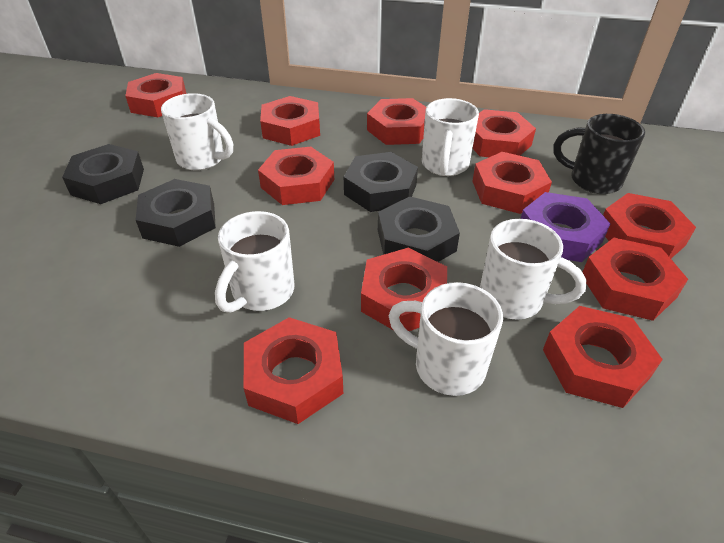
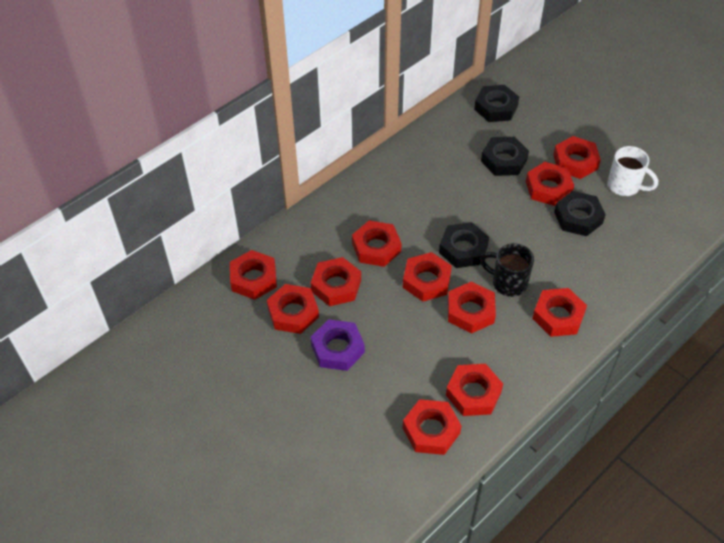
white mug: [161,93,233,171] [215,211,294,313] [388,282,503,396] [422,98,479,176] [480,219,586,320] = 5 -> [607,146,658,196] = 1

